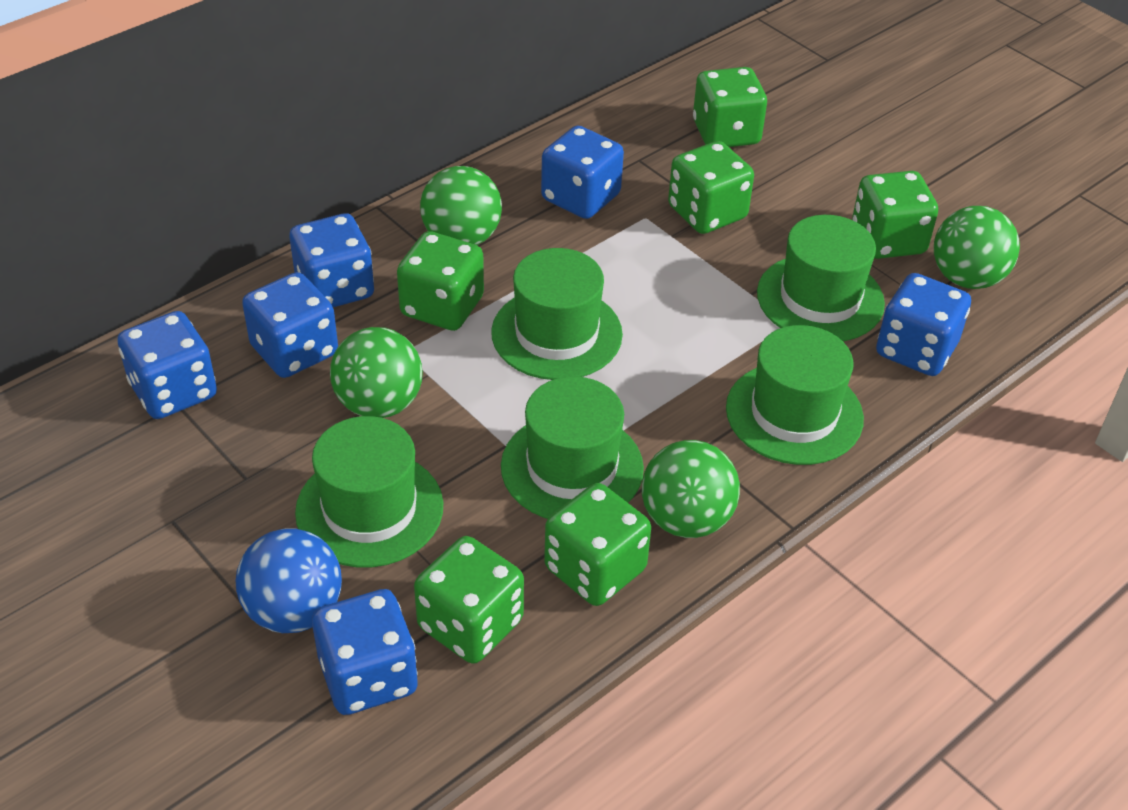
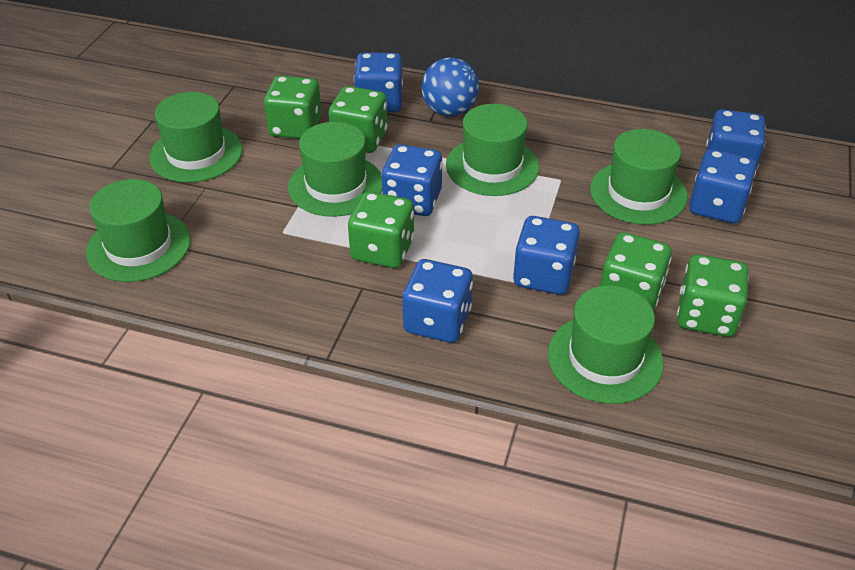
green ball: [330,327,423,418] [420,166,502,245] [642,440,740,538] [934,206,1020,289] = 4 -> none = 0
green dice: [397,231,484,331] [414,536,524,664] [544,483,651,606] [668,141,754,234] [693,67,767,147] [852,171,938,259] = 6 -> [264,75,322,139] [328,86,387,153] [348,191,414,268] [600,232,672,311] [677,254,749,337] = 5
green hat: [295,416,443,567] [491,248,623,380] [501,376,644,519] [726,325,864,465] [757,215,885,341] = 5 -> [86,179,191,282] [149,92,243,183] [288,122,382,217] [446,104,539,196] [548,285,664,404] [590,129,688,225] = 6

